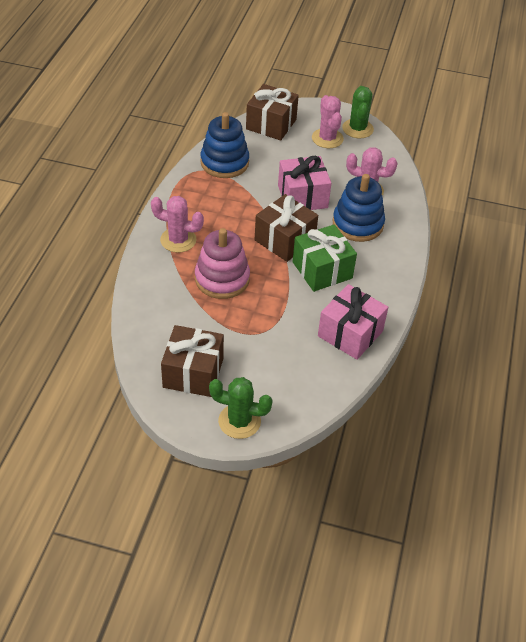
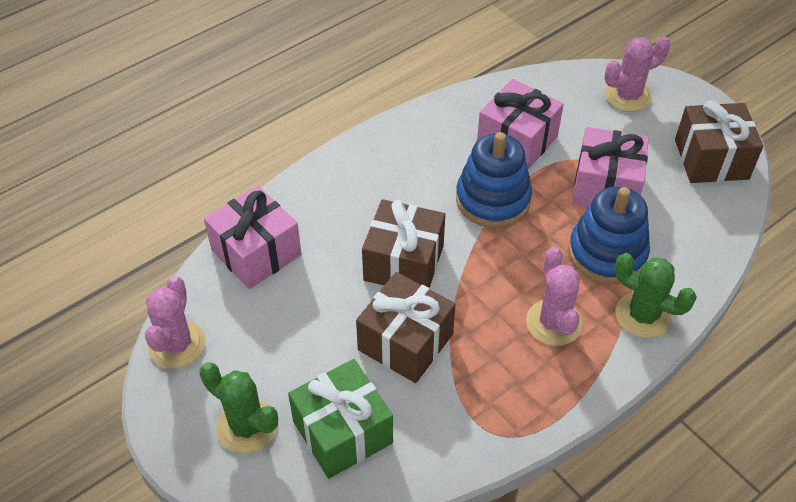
pink gift: [278,156,331,210] [318,284,388,360] = 2 -> [204,186,302,289] [477,79,564,169] [572,127,649,207] = 3
pink stacking toy: [195,228,250,299] = 1 -> none = 0

